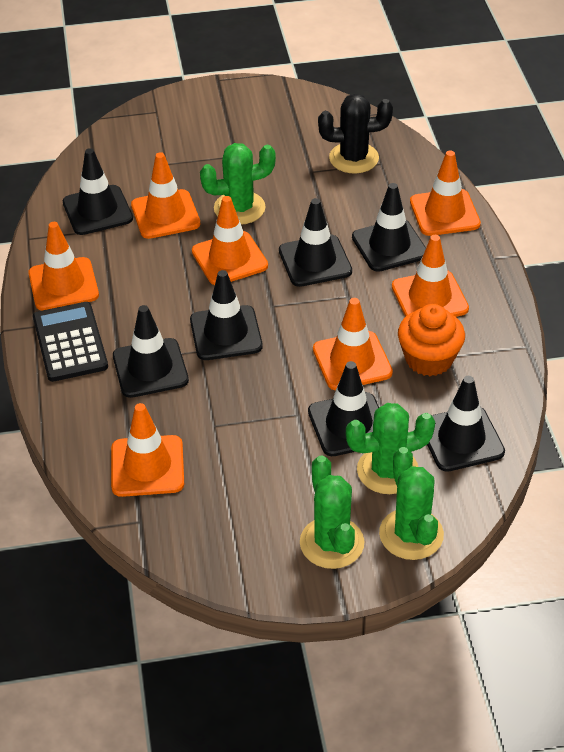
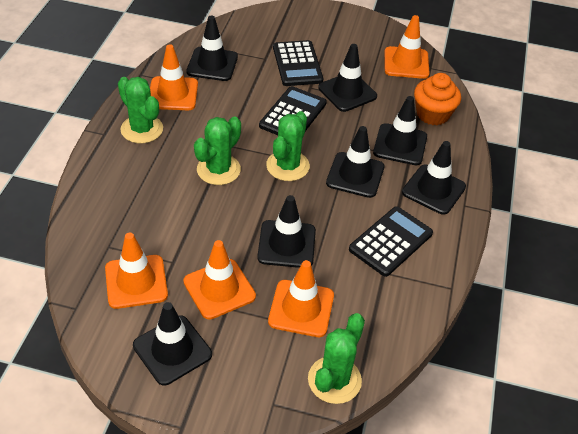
black cactus: [318,94,393,173] = 1 -> none = 0
black calculator: [33,302,108,382] = 1 -> [259,86,327,135] [273,40,323,86] [349,206,433,277] = 3
orange traffic cone: [28,222,99,311] [111,403,184,497] [131,152,200,239] [192,196,268,285] [313,298,393,390] [392,235,469,317] [410,150,481,236] = 7 -> [105,232,168,309] [150,44,198,110] [183,240,256,320] [268,260,334,337] [384,15,429,79] = 5

